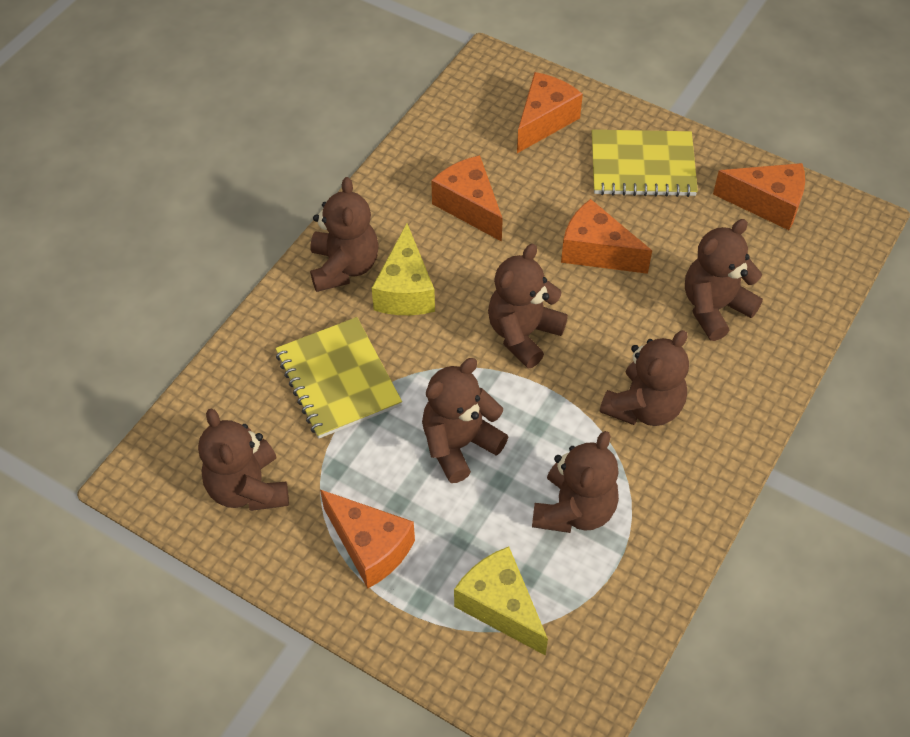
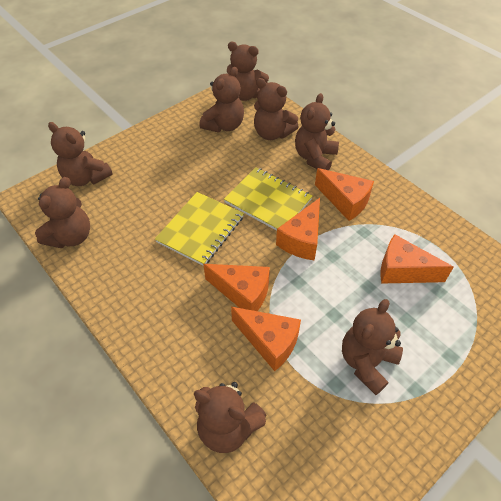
brown teddy bear: [198,408,289,511] [310,177,379,292] [422,358,508,483] [488,244,568,369] [532,431,619,533] [600,330,689,426] [685,219,763,341] = 7 -> [35,177,90,248] [48,122,113,186] [194,382,267,453] [200,67,244,133] [227,41,269,101] [254,78,299,140] [295,93,339,170] [342,299,403,395] = 8
yellow cheese: [372,224,435,315] [454,547,548,656] = 2 -> none = 0

